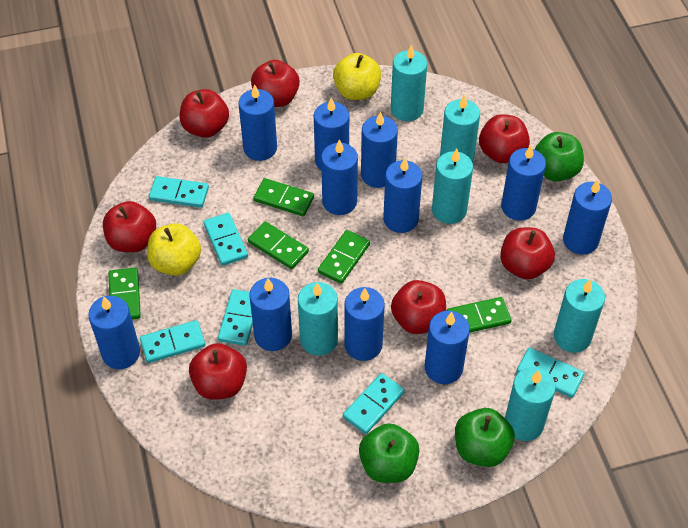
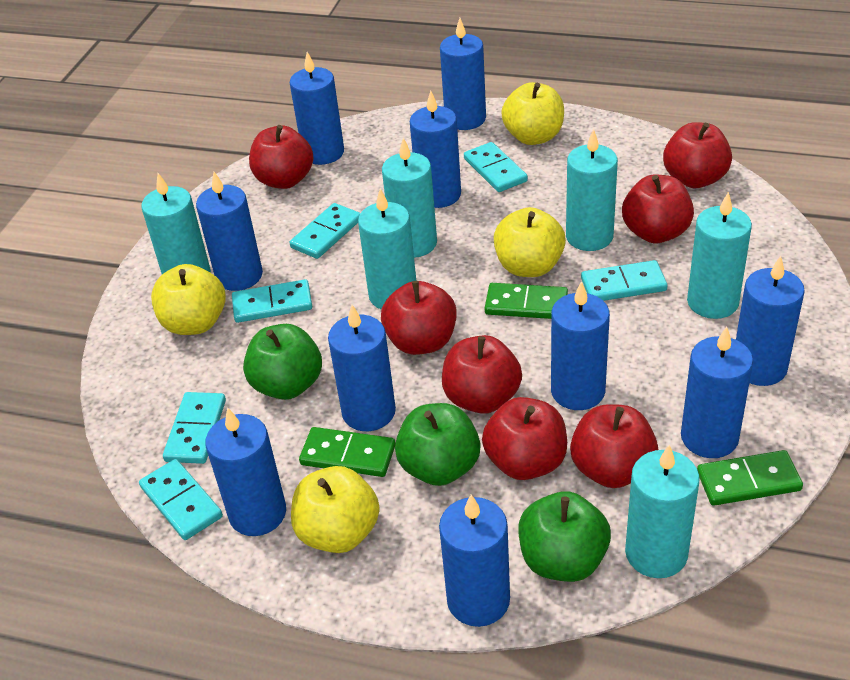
blue candle: [88,296,140,369] [238,84,277,161] [249,278,292,351] [314,98,349,171] [321,139,358,215] [344,287,385,361] [361,112,398,188] [383,158,422,233] [425,311,470,384] [501,145,546,221] [563,180,612,255] = 11 -> [196,172,263,291] [205,407,286,536] [290,52,344,165] [328,305,396,431] [410,91,461,208] [439,495,510,627] [440,18,486,130] [551,281,610,410] [681,327,753,458] [736,256,805,386] = 10
green domino: [108,267,141,320] [248,221,309,269] [253,178,314,216] [318,230,370,284] [447,297,512,333] = 5 -> [299,427,395,477] [485,283,568,319] [697,450,803,506] = 3
yellow apple: [147,223,201,276] [333,53,381,100] = 2 -> [151,264,226,335] [291,466,380,553] [494,207,566,277] [501,82,564,145] = 4

